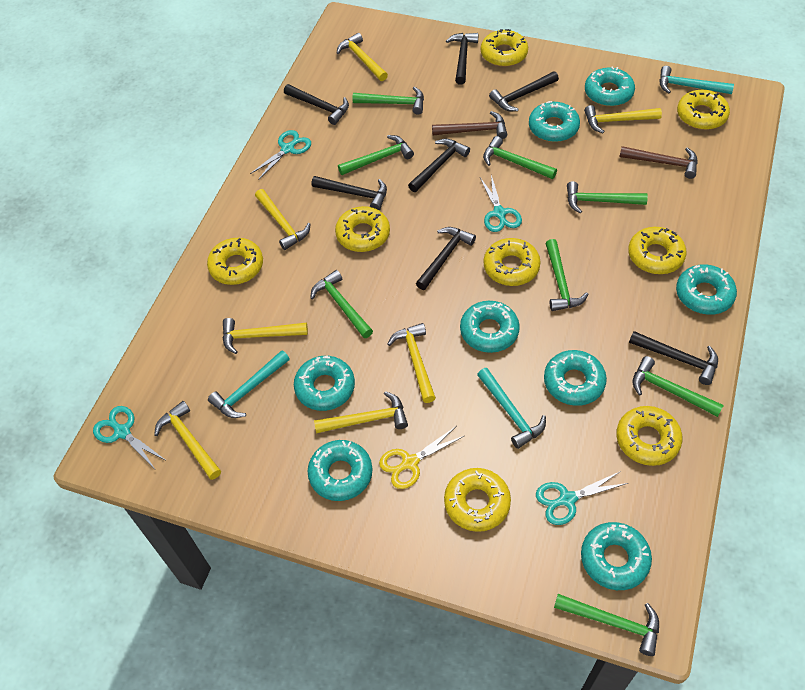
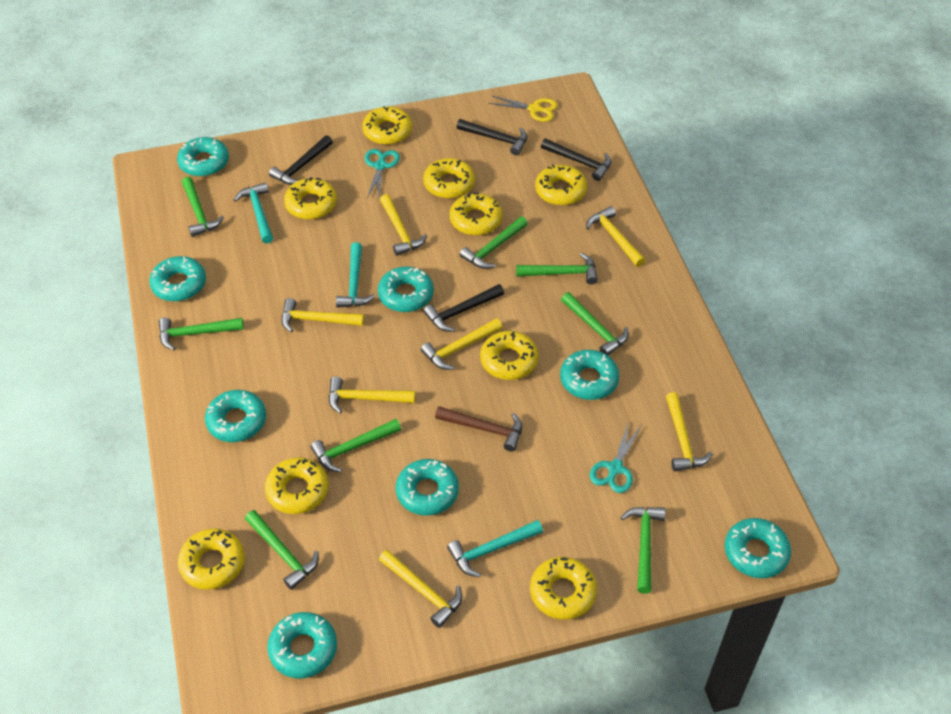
black hammer: [284,84,349,125] [311,176,387,210] [408,139,470,192] [416,227,476,290] [446,33,479,85] [489,71,559,111] [629,331,718,385] = 7 -> [269,135,333,185] [423,284,504,332] [457,119,527,155] [541,138,611,181] = 4
brown hammer: [432,111,507,139] [619,146,698,179] = 2 -> [435,406,522,452] = 1
turquoise scissors: [93,406,167,469] [250,130,311,180] [480,175,522,232] [536,471,628,525] = 4 -> [365,149,400,199] [590,422,641,493] = 2
yellow donut: [207,238,263,285] [335,206,390,252] [444,468,511,532] [481,29,528,67] [484,238,541,286] [616,406,682,466] [628,227,687,274] [677,90,730,130] = 8 -> [178,528,245,590] [265,457,328,514] [284,177,337,219] [362,106,412,145] [423,158,475,198] [449,192,503,235] [480,331,538,380] [530,557,597,620] [535,164,587,205] = 9

